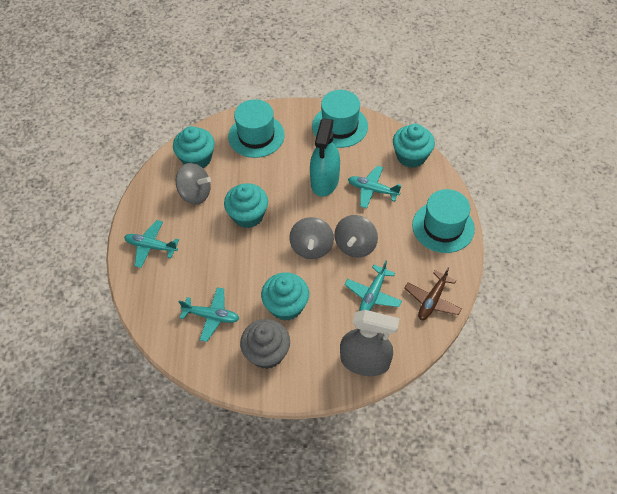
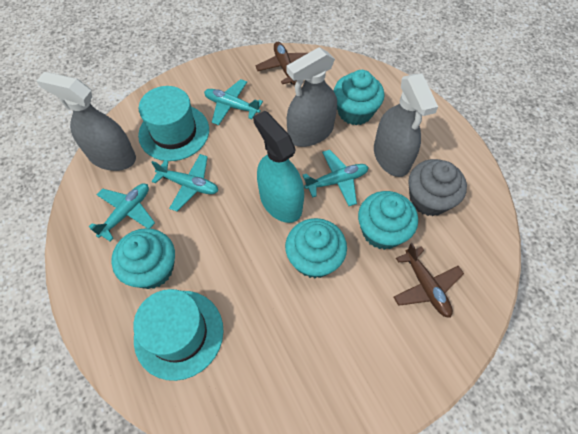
brown plane: [404,267,462,320] = 1 -> [256,42,308,85] [393,243,464,318] = 2
grey spinning top: [176,163,211,205] [289,217,334,259] [334,215,378,258] = 3 -> none = 0
grey spray bottle: [340,310,400,376] = 1 -> [37,72,136,171] [287,47,337,147] [374,74,438,177] = 3
turquoise hat: [228,99,285,158] [312,90,368,148] [412,189,475,253] = 3 -> [133,289,224,381] [138,86,209,161] = 2

